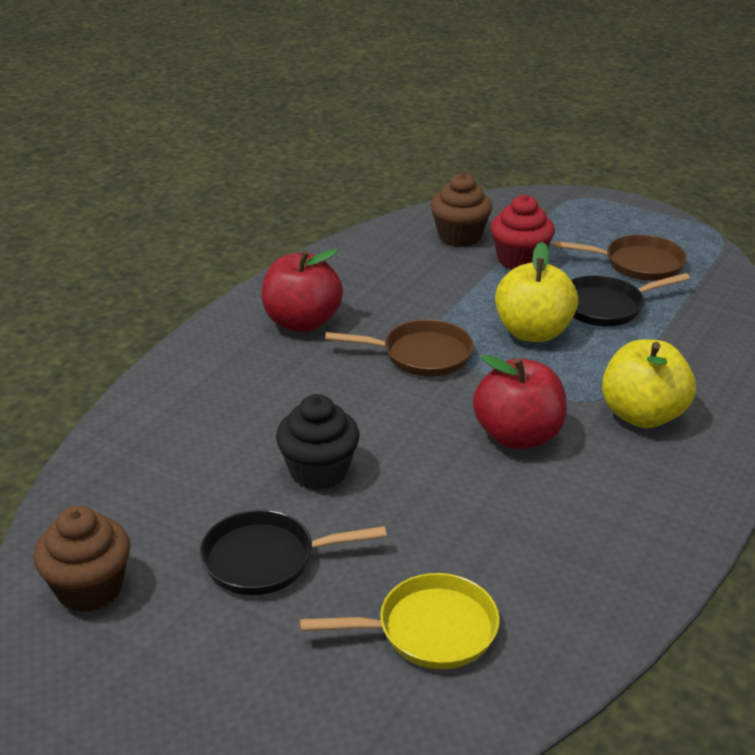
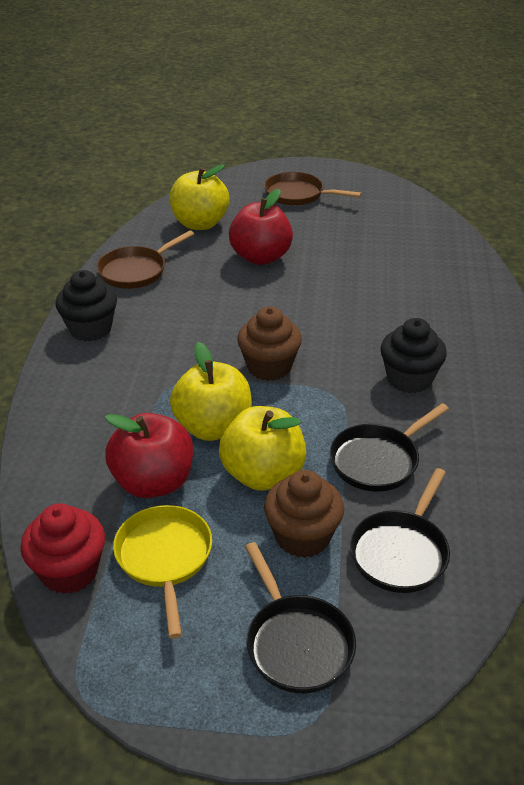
black cupcake: [276,394,360,490] = 1 -> [56,270,117,341] [381,318,447,393] = 2
black pan: [200,510,387,595] [571,273,690,326] = 2 -> [245,542,356,693] [330,403,449,492] [350,468,450,593] = 3
yellow apple: [495,242,578,342] [602,339,696,428] = 2 -> [169,164,230,230] [170,342,252,441] [219,406,306,491] = 3

